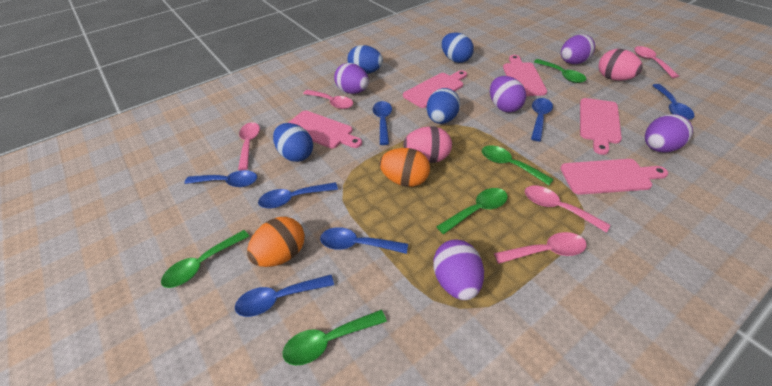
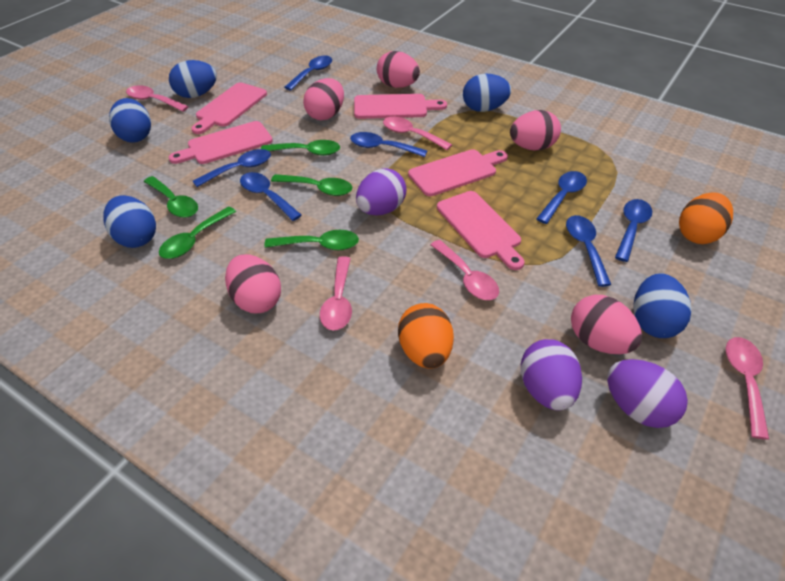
blue egg: [273,123,313,162] [348,45,383,74] [427,88,460,124] [442,32,474,63] = 4 -> [103,195,156,248] [109,98,151,143] [169,60,217,98] [463,74,511,112] [634,273,692,338] = 5
pink egg: [403,126,452,163] [599,49,643,81] = 2 -> [225,254,281,313] [303,78,344,120] [377,51,420,88] [510,110,561,151] [571,295,642,354] = 5
purple egg: [334,63,369,94] [433,240,484,300] [490,76,526,113] [561,34,595,64] [645,114,693,153] = 5 -> [356,168,407,215] [521,339,582,410] [607,359,688,428] = 3

